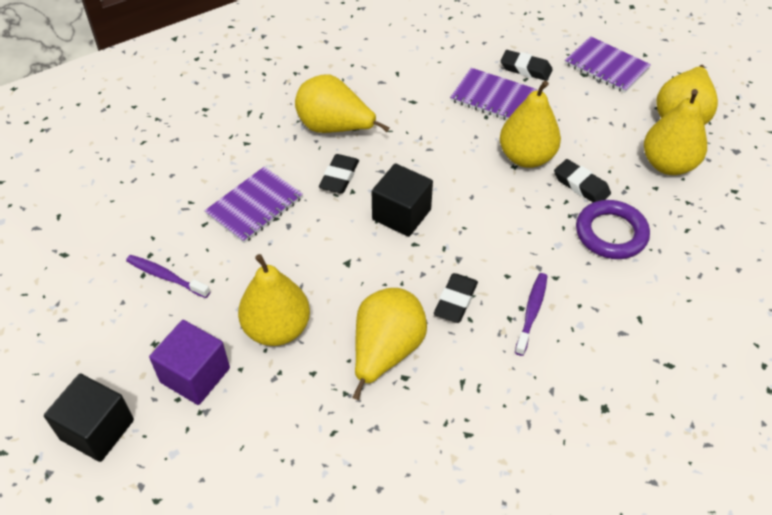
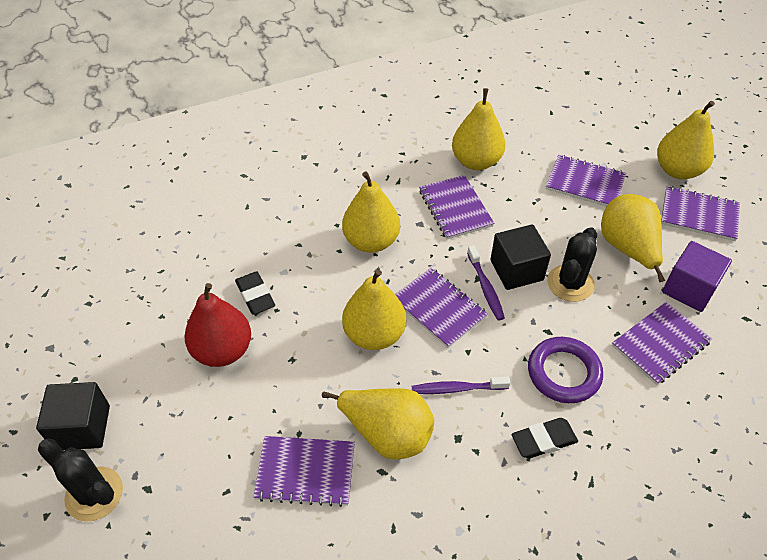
black cactus: none = 0 -> [38,438,123,522] [547,227,597,302] = 2
black eraser: [319,154,359,194] [434,273,478,323] [501,50,553,81] [554,159,611,202] = 4 -> [235,271,275,314] [512,418,578,459] = 2
purple notebook: [205,167,303,243] [450,68,537,120] [565,36,651,93] = 3 -> [254,436,355,507] [395,268,488,348] [419,175,494,239] [546,155,626,207] [612,302,712,385] [661,186,740,241] = 6
red pear: none = 0 -> [185,283,251,367] = 1

